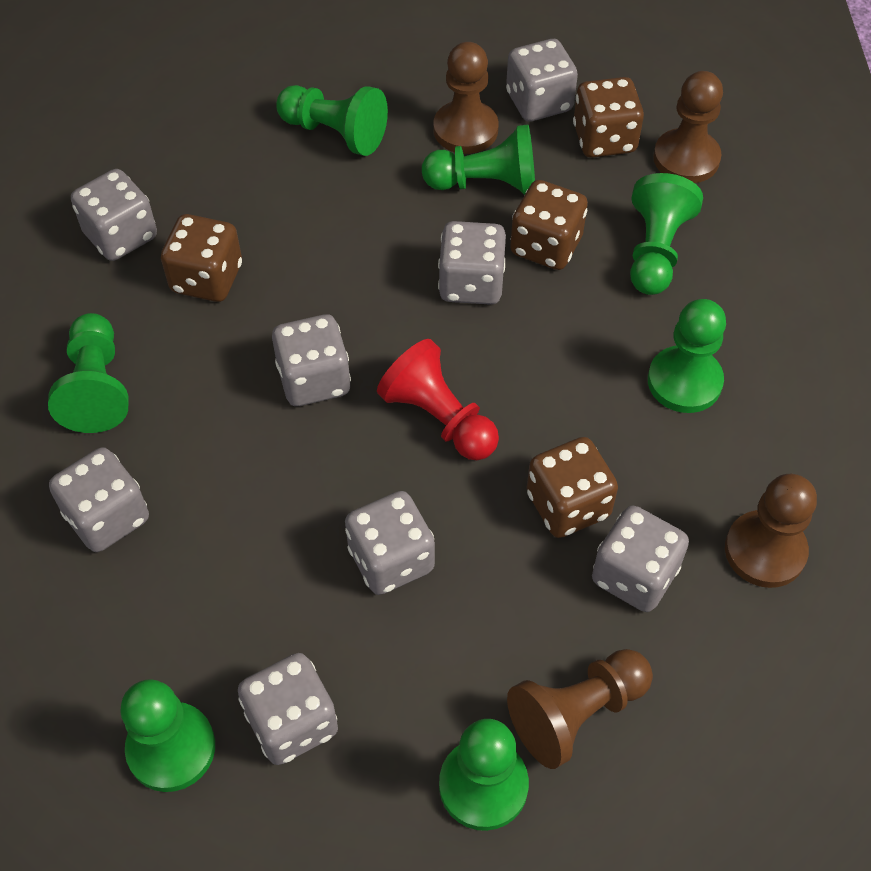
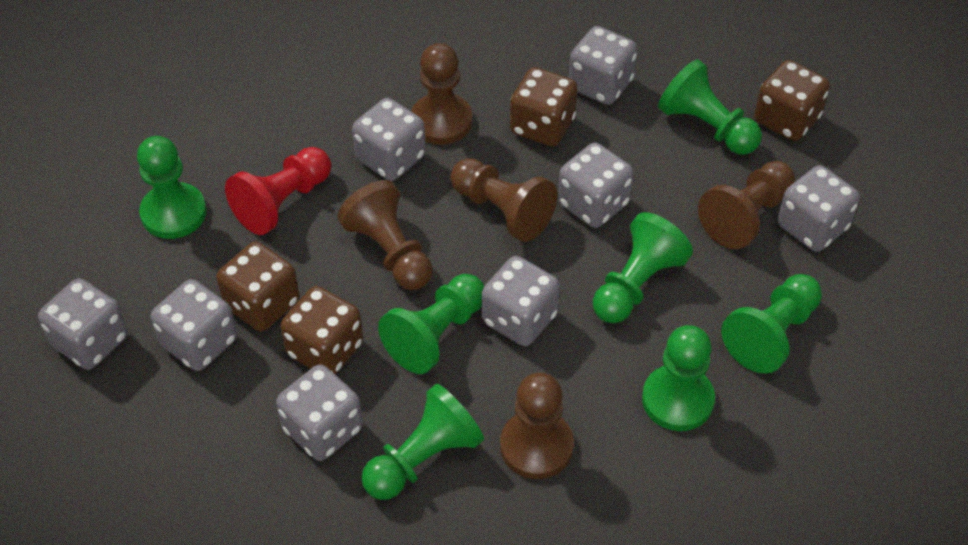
brown pawn: [433,42,499,154] [507,649,653,769] [653,71,723,183] [725,474,817,588] = 4 -> [337,180,433,290] [411,43,472,145] [451,158,557,242] [500,373,574,479] [698,161,795,249] = 5

